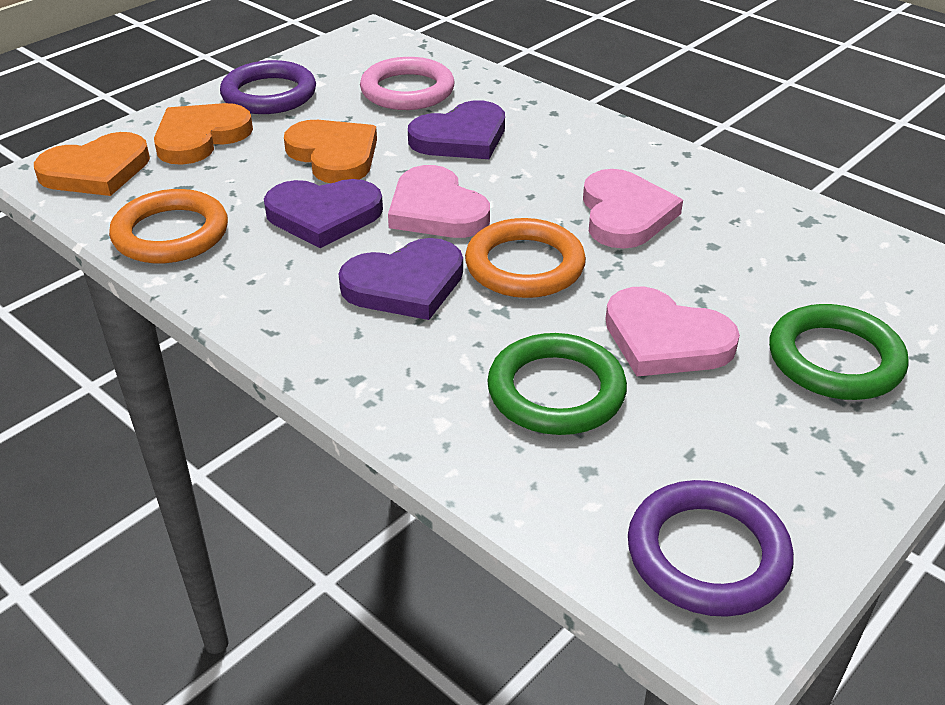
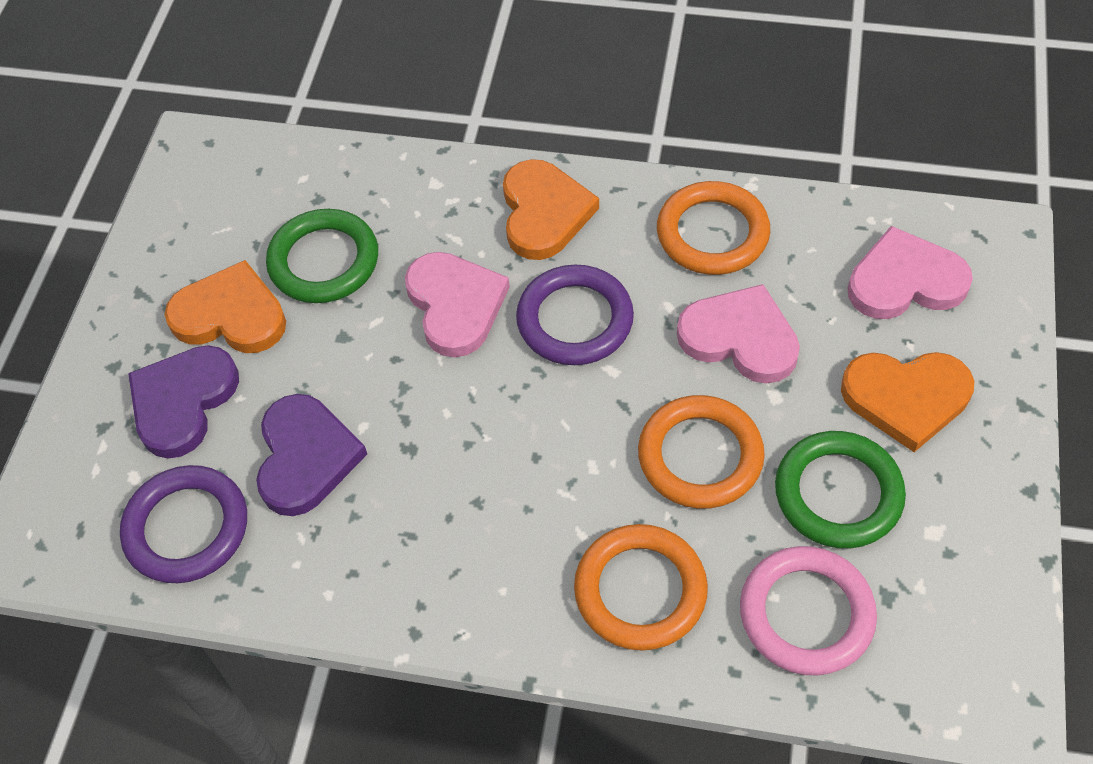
orange ring: [109,189,228,263] [465,218,586,298] = 2 -> [574,524,708,651] [638,395,765,509] [657,181,770,275] = 3
purple heart: [264,179,383,248] [339,238,463,320] [408,100,505,159] = 3 -> [128,345,239,458] [256,394,367,516] = 2

